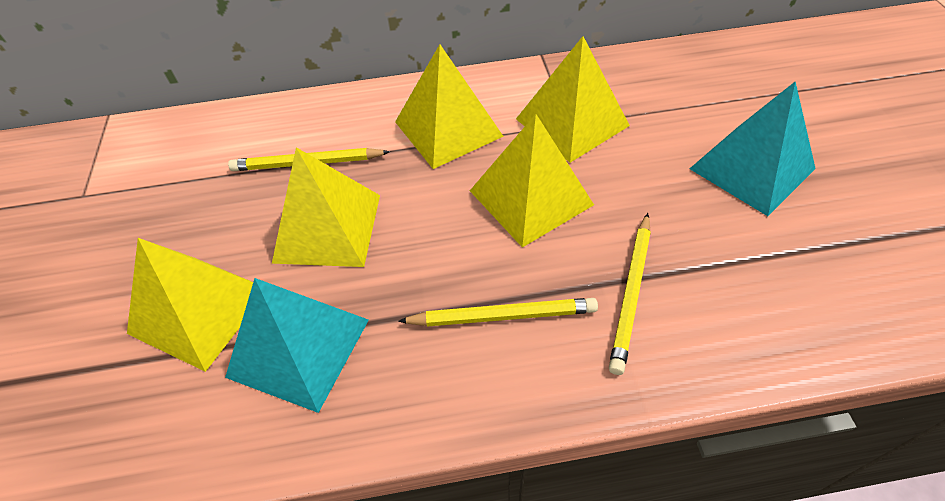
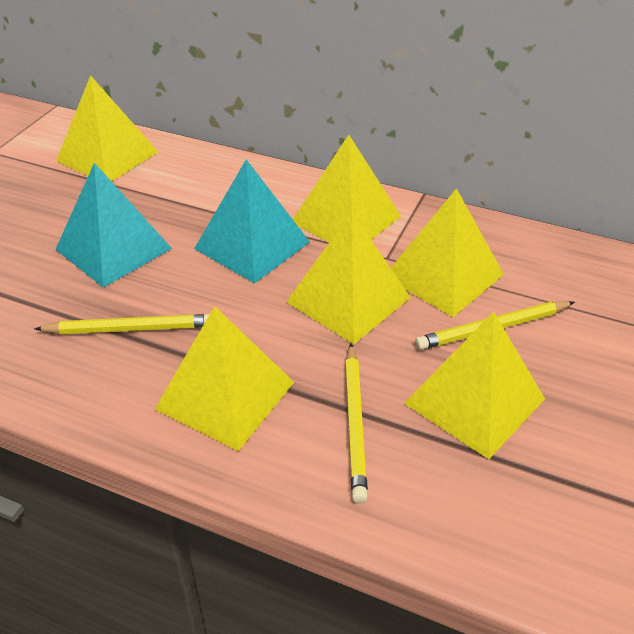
yellow pyramid: [127,238,253,372] [272,147,380,267] [395,44,504,169] [470,114,594,248] [516,36,630,163] = 5 -> [56,75,158,182] [154,306,294,451] [286,212,411,344] [293,135,401,242] [391,188,504,317] [404,312,545,459] = 6

